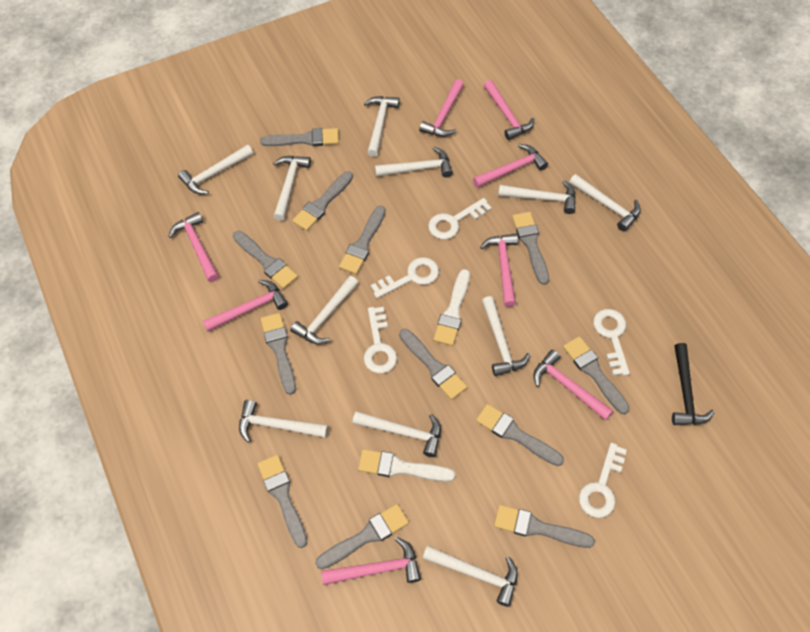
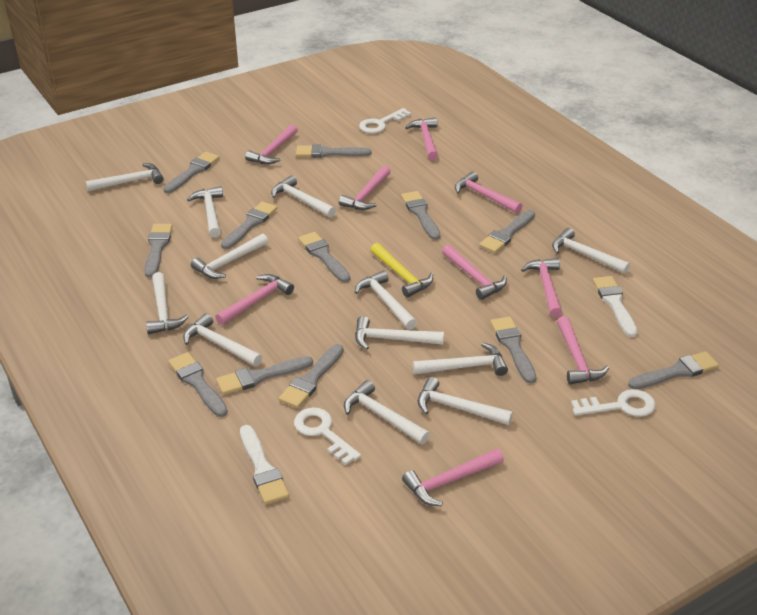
black hammer: [672,343,715,425] = 1 -> none = 0
pink hammer: [168,212,219,282] [203,280,288,332] [321,537,421,585] [419,79,464,137] [473,144,548,188] [480,234,518,307] [483,80,534,140] [533,350,613,421] = 8 -> [215,274,294,325] [245,124,298,164] [339,165,391,210] [402,449,504,506] [405,117,438,160] [442,245,507,300] [455,171,523,214] [521,258,562,318] [557,316,609,384] = 9
white hammer: [178,145,253,194] [239,400,328,443] [273,156,311,221] [290,276,358,344] [352,411,441,457] [364,96,400,157] [375,147,453,177] [422,545,518,607] [482,296,530,376] [498,180,576,214] [569,174,641,232] = 11 -> [86,163,164,192] [146,272,188,334] [183,313,262,366] [187,186,223,237] [191,234,268,279] [271,175,336,217] [344,380,430,444] [355,270,417,330] [355,316,444,349] [412,343,508,376] [418,377,513,425] [552,228,630,274] = 12
white key: [364,307,397,373] [371,257,439,298] [428,198,492,239] [579,443,627,518] [593,309,630,376] = 5 -> [294,408,361,465] [359,108,411,133] [571,389,656,417] = 3
yellow hammer: none = 0 -> [370,243,433,297] = 1

